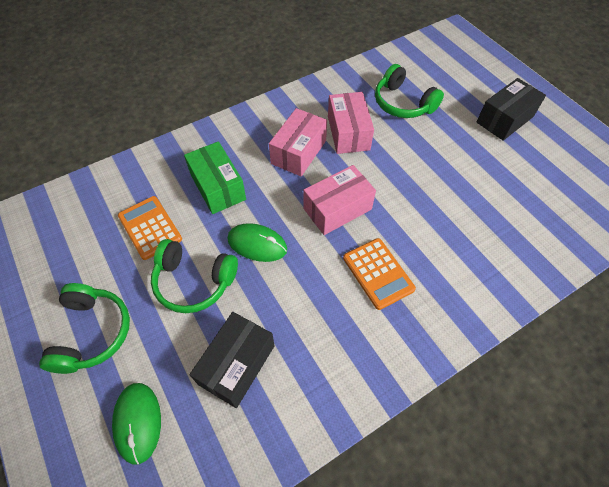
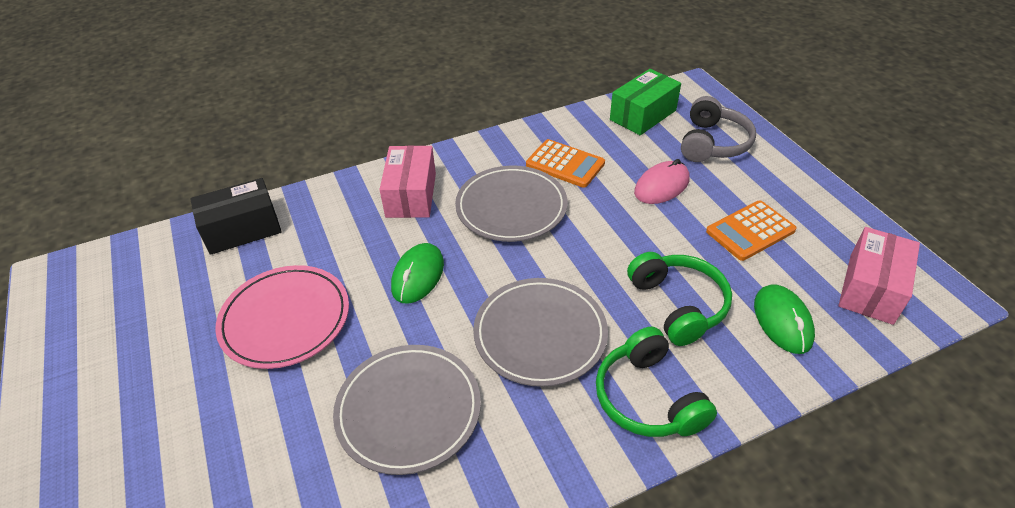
black box: [189,312,275,408] [476,78,546,141] = 2 -> [190,178,282,255] = 1
green headphones: [39,283,130,374] [151,239,238,313] [375,64,444,118] = 3 -> [596,327,717,437] [627,252,732,346] = 2
grey headphones: none = 0 -> [681,96,756,162] = 1
grey plate: none = 0 -> [333,345,481,475] [455,166,568,242] [473,278,608,387] = 3
pink box: [269,108,327,176] [303,165,376,235] [328,92,374,154] = 3 -> [379,145,436,218] [838,227,920,325] = 2
pink mouse: none = 0 -> [634,159,690,204] = 1
pink plate: none = 0 -> [215,265,349,369] = 1

